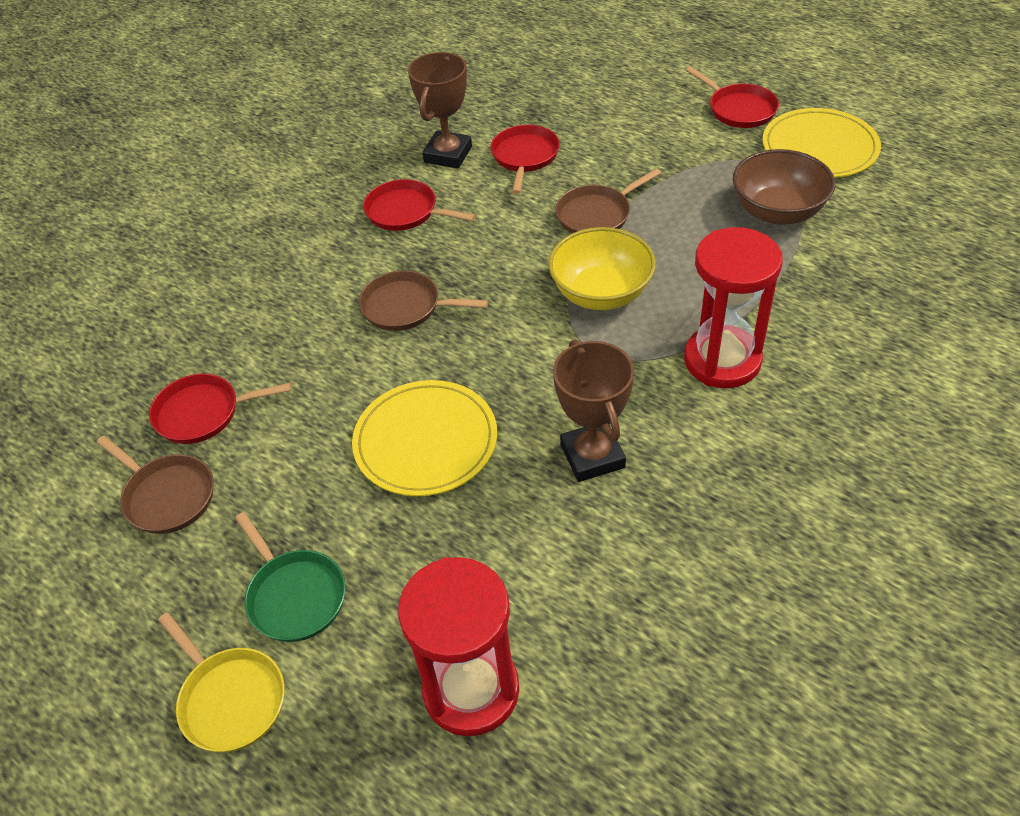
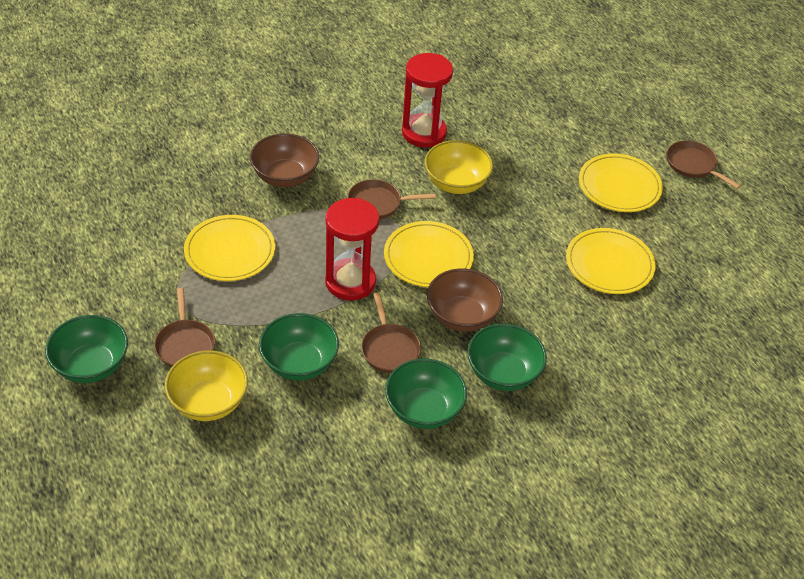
brown bowl: [733,149,835,224] = 1 -> [250,133,319,187] [427,268,503,332] = 2
brown pan: [97,436,214,534] [359,270,488,331] [555,168,661,233] = 3 -> [154,288,215,367] [347,179,436,219] [361,293,421,373] [667,140,741,189] = 4
brown trophy: [408,52,472,168] [553,340,634,482] = 2 -> none = 0
green bowl: none = 0 -> [45,315,128,383] [259,313,339,381] [385,359,467,429] [467,324,547,391] = 4
green pan: [235,512,346,642] = 1 -> none = 0
red pan: [149,374,291,444] [363,179,476,231] [491,125,560,194] [686,67,779,128] = 4 -> none = 0
yellow bowl: [548,227,656,310] = 1 -> [165,351,248,421] [425,140,493,194] = 2
yellow pan: [158,612,285,752] = 1 -> none = 0
yellow plate: [352,380,497,496] [762,108,881,178] = 2 -> [184,215,275,281] [384,221,474,287] [566,228,656,294] [579,154,663,212] = 4

